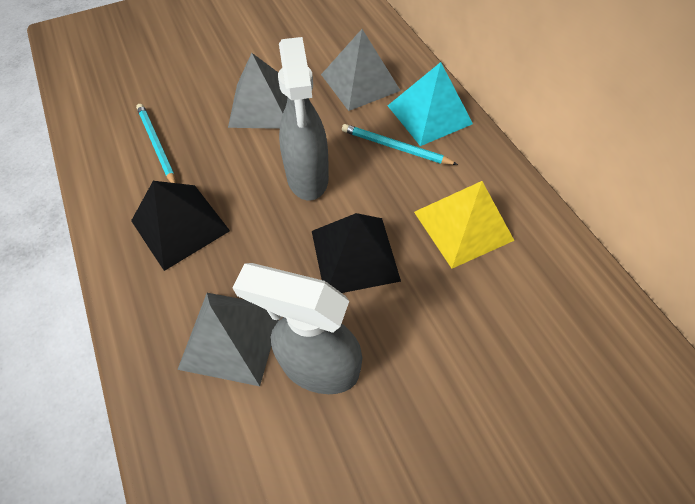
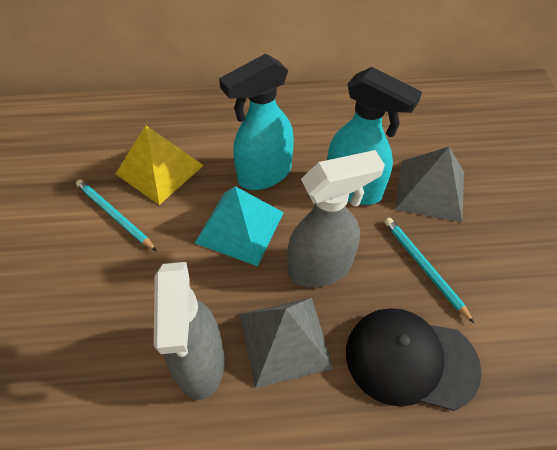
black cap: none = 0 -> [346,308,482,411] = 1
black pyramid: [131,181,230,271] [312,213,401,293] = 2 -> none = 0
grey pyramid: [177,293,279,386] [228,53,287,129] [321,29,401,111] = 3 -> [239,298,334,388] [395,147,464,222] = 2
turquoise spray bottle: none = 0 -> [219,54,294,190] [327,67,422,205] = 2

